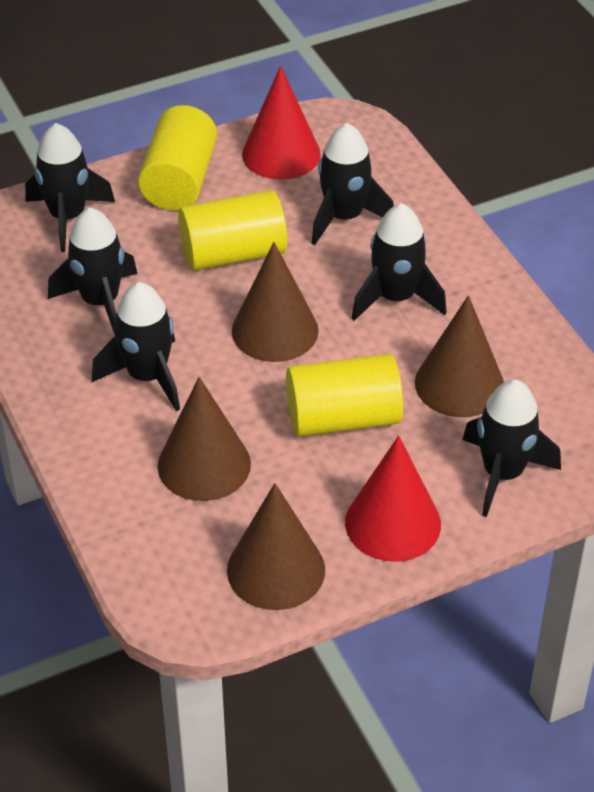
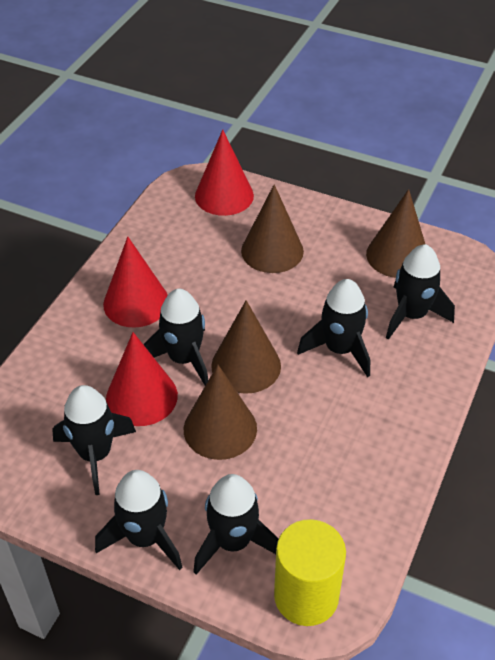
red cone: [242,66,321,180] [345,436,441,562] = 2 -> [103,237,168,328] [106,332,178,426] [195,129,254,216] = 3
yellow cylinder: [138,105,217,211] [178,190,288,271] [286,354,403,437] = 3 -> [274,519,346,626] = 1

